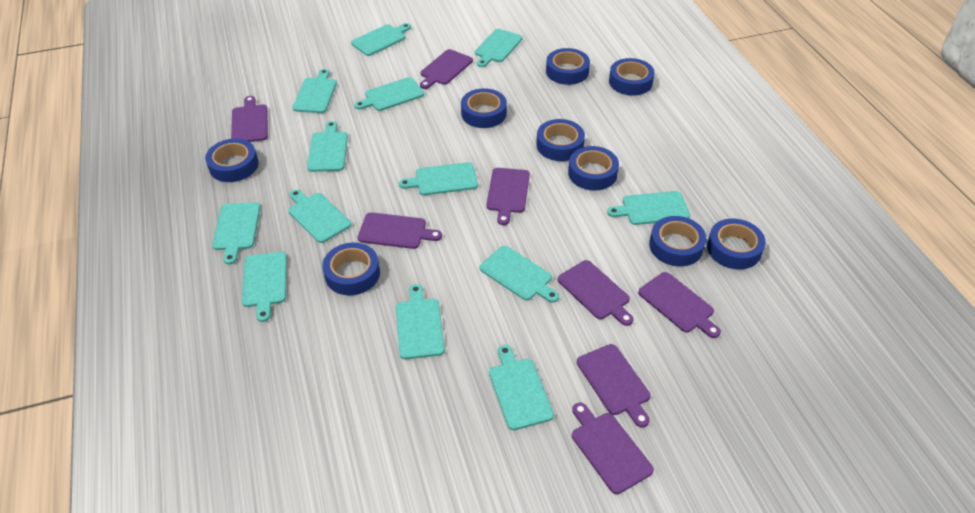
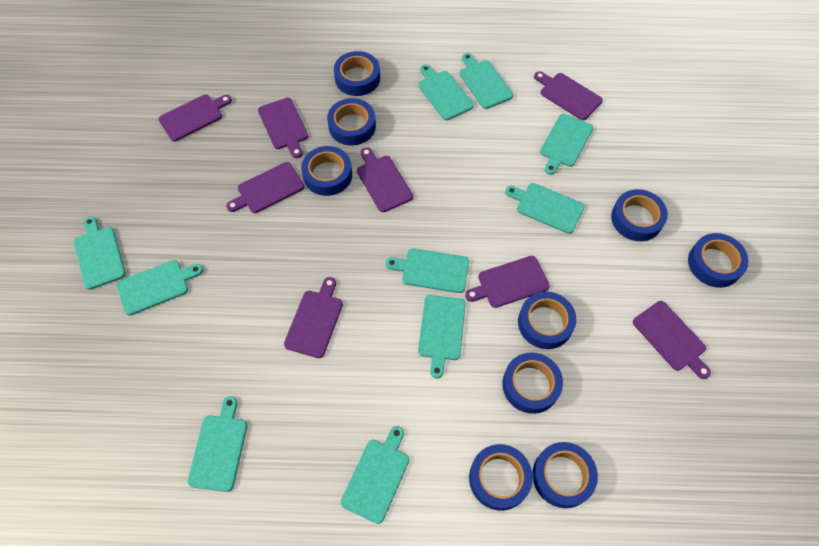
turquoise cutting board: [212,202,260,265] [242,252,287,322] [288,189,352,243] [293,69,337,113] [307,121,348,172] [351,23,411,56] [354,77,424,111] [396,284,445,359] [399,162,478,195] [475,29,523,67] [479,246,559,303] [489,345,554,430] [607,191,690,225] = 13 -> [74,216,126,290] [117,260,203,315] [187,396,247,492] [341,426,409,524] [386,248,469,293] [418,295,466,379] [419,64,474,120] [459,53,513,109] [505,183,585,234] [540,114,593,175] = 10

